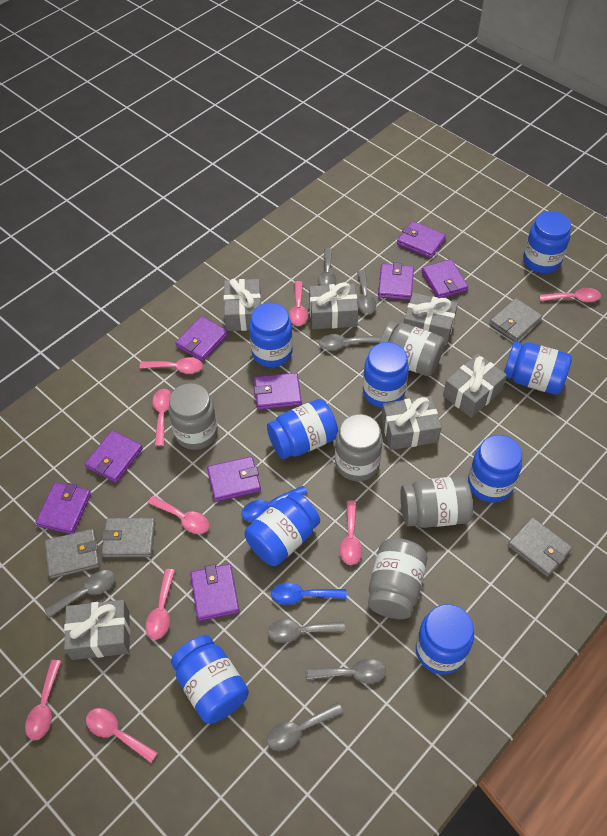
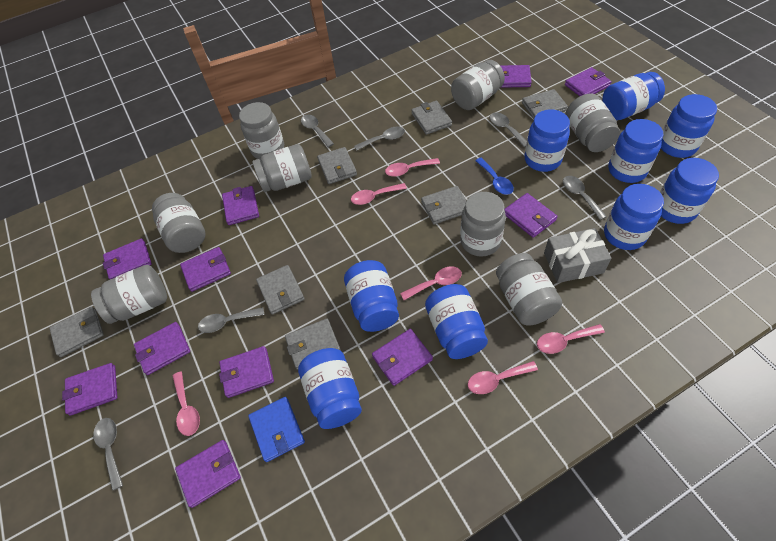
blue spoon: [241,486,307,522] [271,582,347,605] = 2 -> [475,158,514,195] = 1
blue wallet: none = 0 -> [248,397,305,462] = 1
grey gift: [64,600,130,660] [224,279,261,331] [309,282,358,329] [381,396,441,450] [404,293,458,345] [443,353,507,418] = 6 -> [544,228,611,283] = 1
grey jar: [168,383,218,450] [335,414,383,481] [368,538,428,619] [379,321,445,376] [400,476,473,528] = 5 -> [91,265,167,324] [152,193,205,253] [239,102,284,159] [252,144,312,192] [451,60,505,110] [460,192,506,257] [496,253,562,326] [566,93,620,152] = 8
grey spoon: [45,570,116,618] [267,703,343,751] [268,619,345,643] [306,659,386,684] [318,248,336,286] [319,334,381,350] [357,270,376,314] = 7 -> [93,418,123,491] [198,307,265,333] [301,115,334,147] [354,126,405,151] [490,112,527,147] [563,176,607,220] = 6
grey wallet: [45,529,100,579] [101,518,156,557] [489,298,542,341] [508,517,572,577] = 4 -> [49,307,104,357] [256,265,305,315] [285,319,341,370] [317,147,357,184] [411,101,452,135] [421,186,466,224] [522,89,568,119] = 7
pink spoon: [25,660,62,740] [86,708,158,763] [140,358,203,374] [145,569,175,640] [148,496,209,534] [152,389,172,446] [289,281,308,326] [339,500,362,565] [539,288,601,302] = 9 -> [173,371,200,436] [351,183,407,205] [385,158,440,177] [400,266,462,300] [468,361,538,394] [537,324,605,354] = 6
purple wallet: [36,482,91,534] [85,430,143,483] [176,316,228,361] [190,564,239,621] [207,456,261,502] [254,373,302,410] [378,262,414,300] [397,221,446,258] [422,259,468,298] = 9 -> [62,363,117,416] [103,238,152,279] [134,322,190,375] [175,440,241,508] [180,247,231,292] [219,346,274,398] [222,186,259,225] [372,329,433,386] [500,65,532,88] [504,193,558,238] [565,67,612,96] = 11

